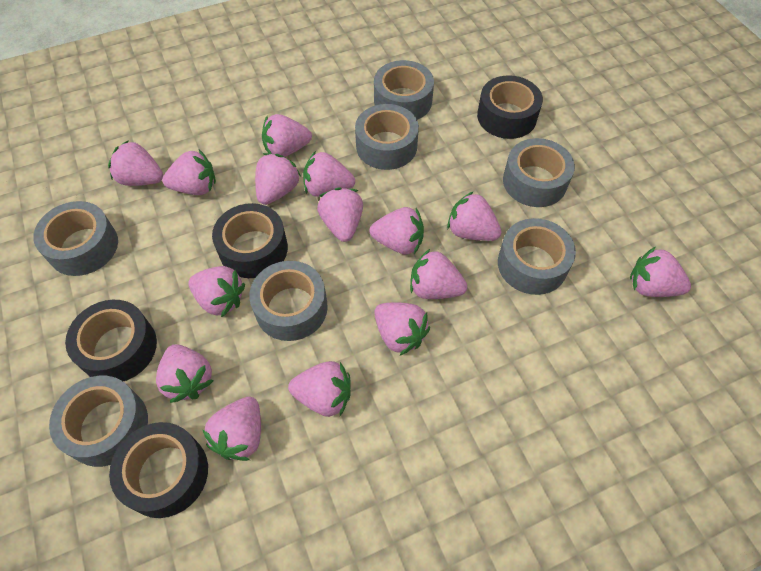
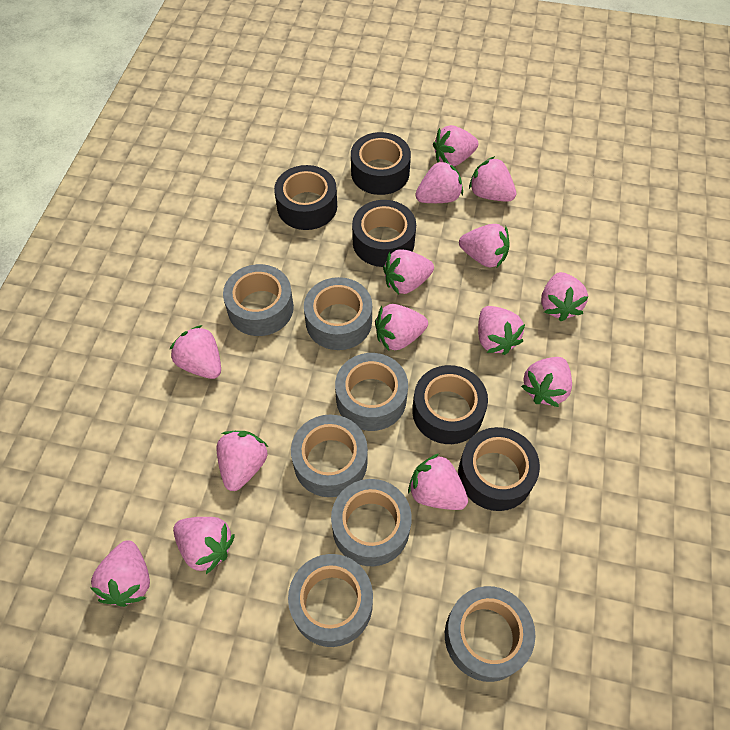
black tape: [65,300,157,381] [109,422,208,518] [212,203,288,278] [477,75,543,139] = 4 -> [274,165,337,230] [351,132,411,195] [352,200,416,267] [412,365,488,444] [458,427,540,511] = 5
pink strawberry: [108,140,163,186] [156,344,214,403] [162,150,216,195] [188,266,245,318] [203,397,261,461] [255,153,301,205] [262,114,312,157] [288,361,351,417] [303,151,355,197] [317,188,363,242] [369,207,424,254] [374,303,430,355] [410,249,467,299] [447,191,501,241] [630,247,691,297] = 15 -> [90,540,150,607] [170,325,221,379] [173,517,235,574] [217,431,268,491] [375,304,428,351] [383,249,434,294] [408,454,468,510] [415,160,463,203] [433,125,478,166] [459,224,510,267] [469,156,516,202] [478,306,525,355] [521,357,572,407] [541,272,588,321] = 14

